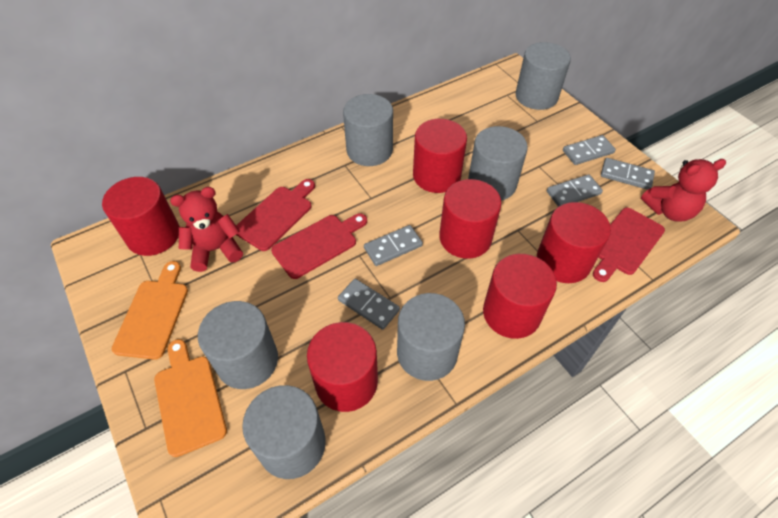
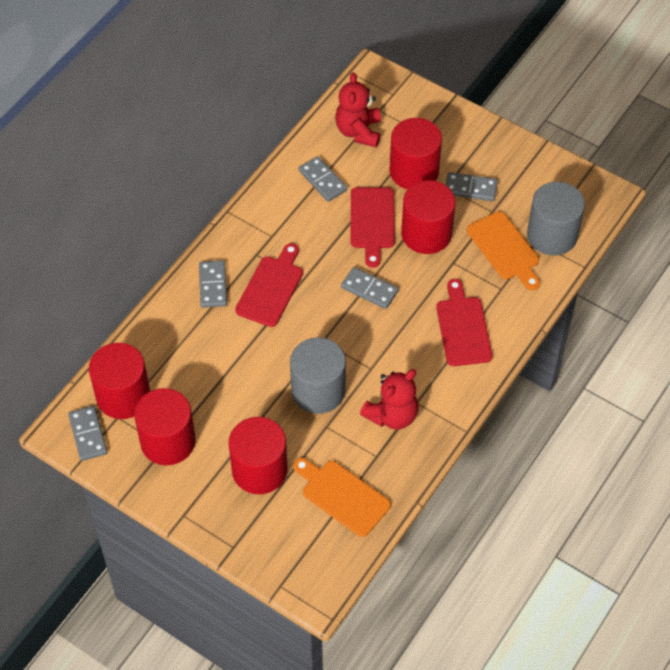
grey cylinder: [198,301,278,389] [242,385,326,479] [343,94,393,166] [397,293,465,381] [468,126,528,201] [515,42,571,110] = 6 -> [290,337,346,414] [527,182,585,255] = 2
red cylinder: [102,177,180,256] [307,322,378,412] [413,119,467,193] [439,179,501,259] [483,254,557,339] [537,202,611,283] = 6 -> [89,343,150,419] [134,388,196,465] [229,417,288,494] [389,118,442,190] [401,180,455,254] = 5

